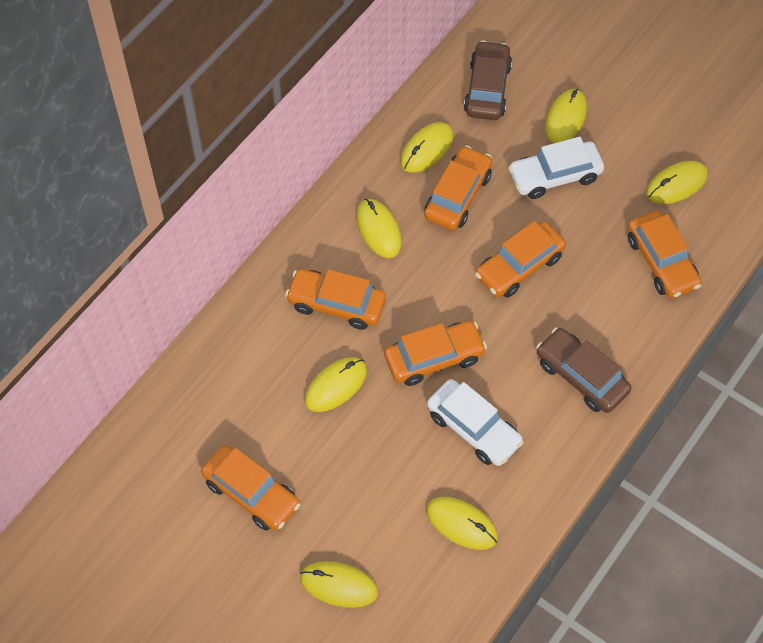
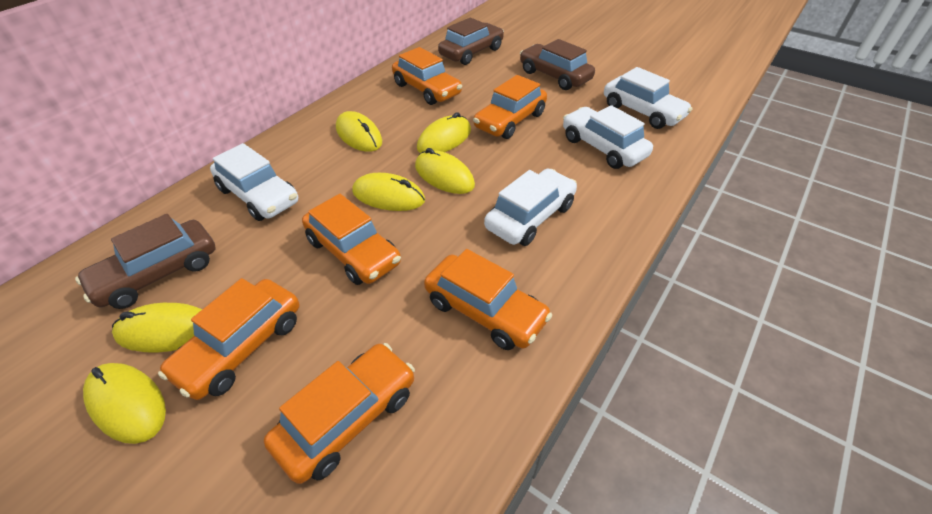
brown car: [464,40,512,120] [536,328,631,413] = 2 -> [75,214,216,309] [438,17,504,65] [520,39,595,90] = 3
white car: [427,379,524,466] [508,137,604,199] = 2 -> [210,143,298,221] [484,169,577,246] [563,105,653,169] [604,67,692,129] = 4
yellow mouse: [300,561,378,608] [305,357,367,412] [357,199,402,258] [401,122,453,173] [426,497,498,550] [545,89,587,143] [647,161,708,204] = 7 -> [83,363,166,444] [112,303,202,353] [336,111,382,152] [352,173,425,211] [415,148,475,194] [417,112,471,153] = 6

